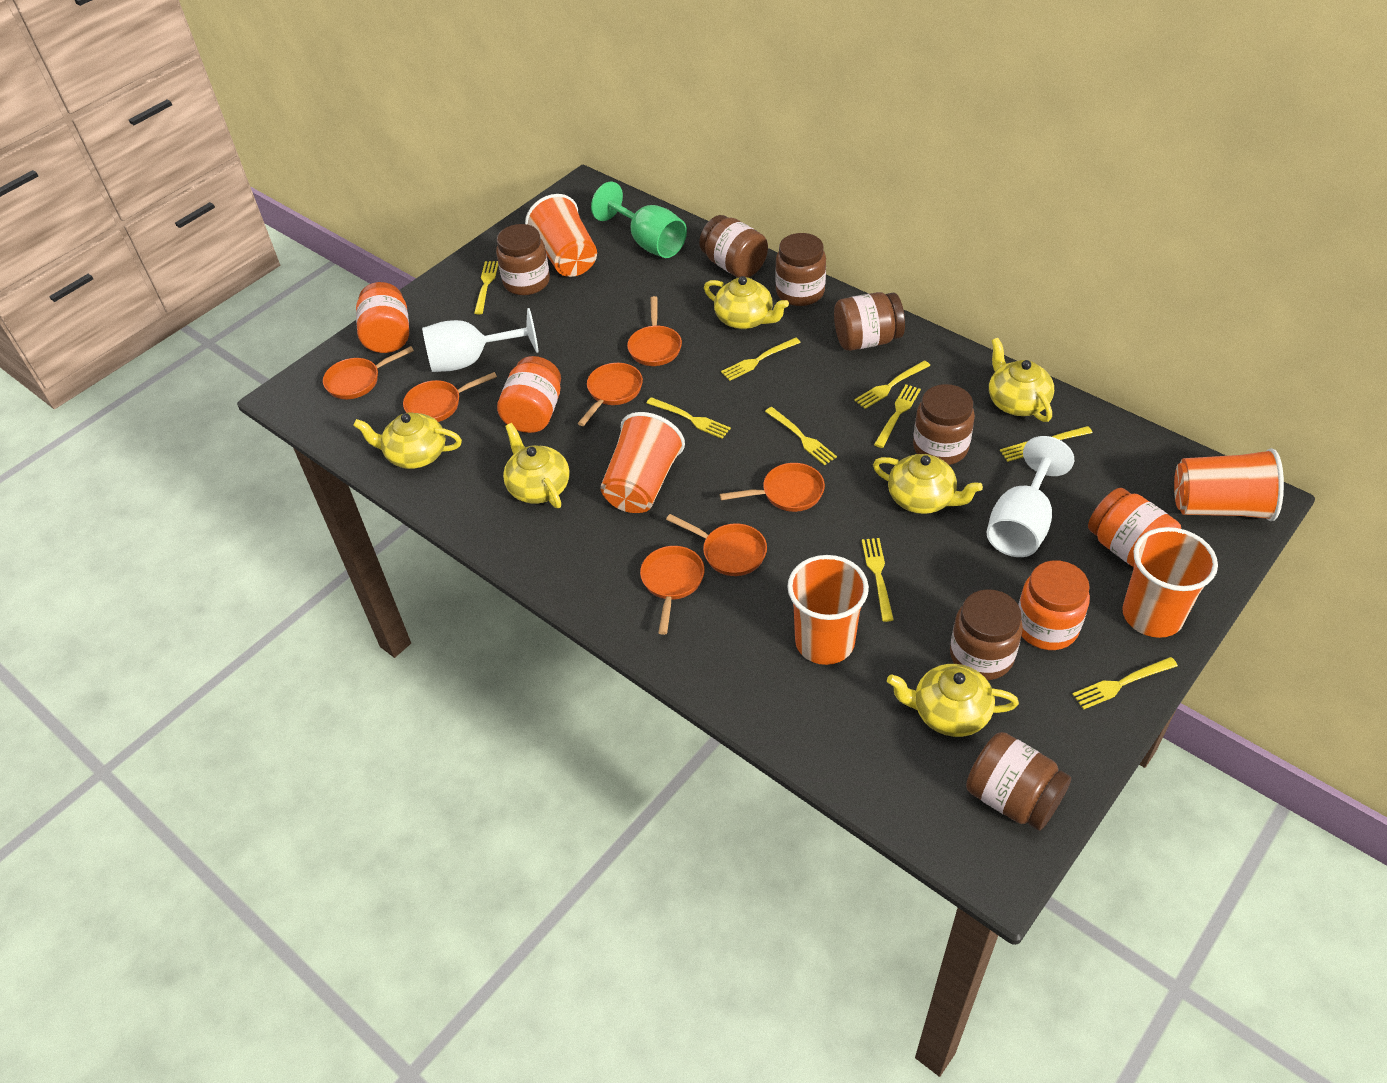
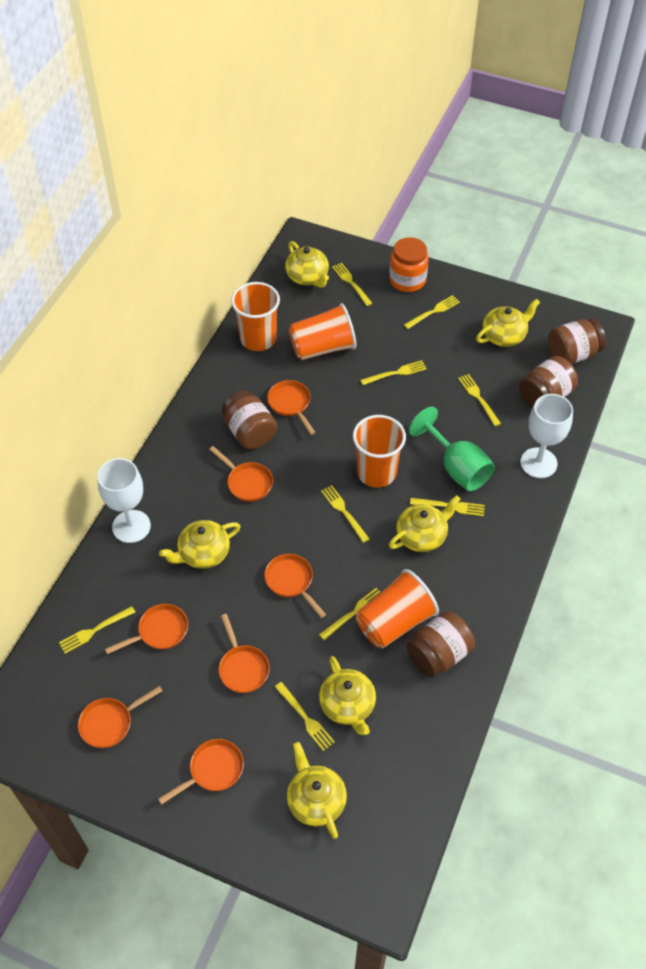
brown jar: [496,224,550,295] [699,215,768,278] [776,233,826,306] [834,292,905,351] [913,384,975,465] [950,589,1023,680] [966,732,1071,831] = 7 -> [222,390,277,449] [406,611,475,677] [519,356,578,408] [548,318,606,364] = 4
orange cup: [525,194,597,277] [600,412,685,513] [787,555,869,665] [1122,527,1218,638] [1174,448,1284,521] = 5 -> [231,282,280,351] [289,303,356,360] [353,415,406,488] [356,569,439,648] = 4
orange jar: [356,282,409,353] [497,356,561,433] [1018,560,1090,650] [1088,488,1181,567] = 4 -> [389,237,429,292] = 1

